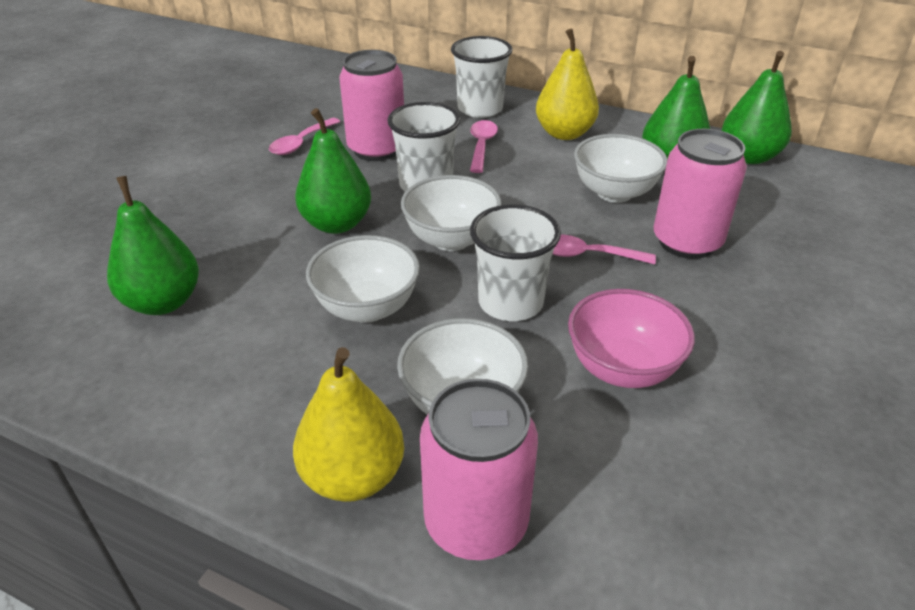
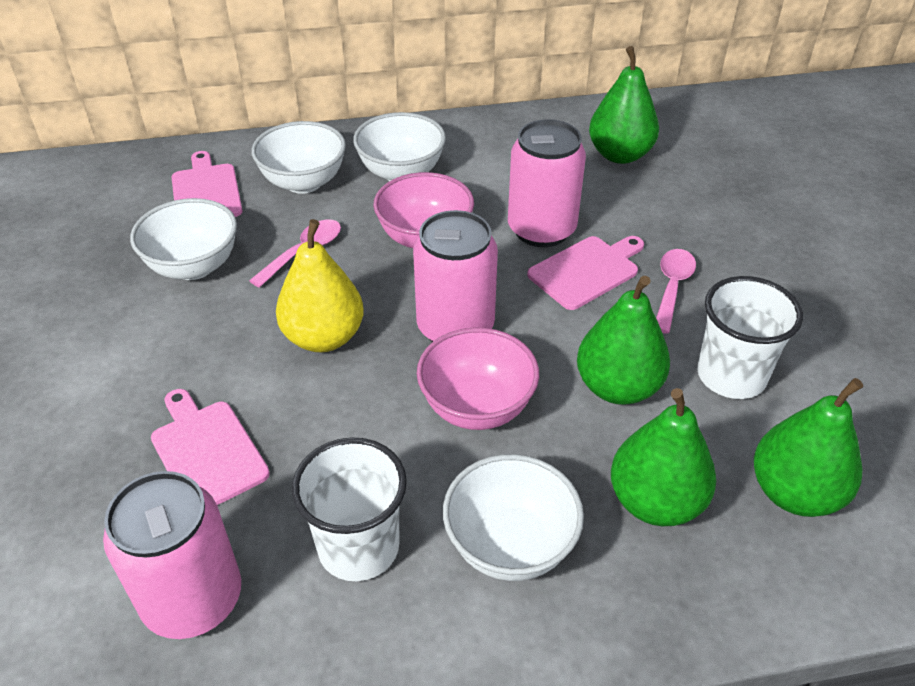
pink bowl: [568,289,695,388] = 1 -> [373,172,474,248] [417,327,539,430] = 2
pink cutting board: none = 0 -> [151,389,270,505] [172,151,242,217] [527,236,644,310] = 3
pink spoon: [269,118,341,155] [470,120,498,173] [553,234,656,264] = 3 -> [249,219,341,288] [656,249,696,334] = 2
white cup: [387,102,460,192] [451,36,512,118] [470,204,561,321] = 3 -> [292,437,407,581] [697,276,803,399] = 2
yellow pear: [293,347,404,502] [536,29,599,140] = 2 -> [276,219,364,352] = 1

